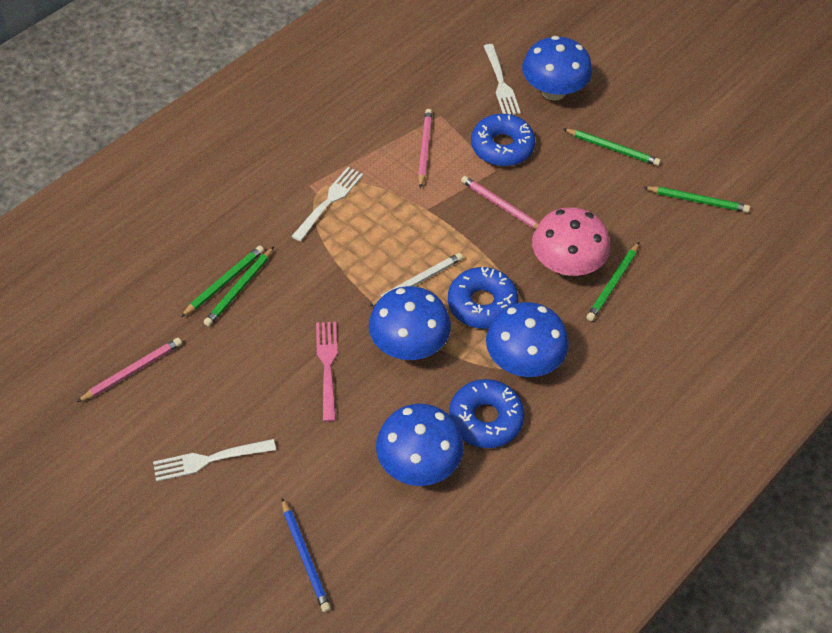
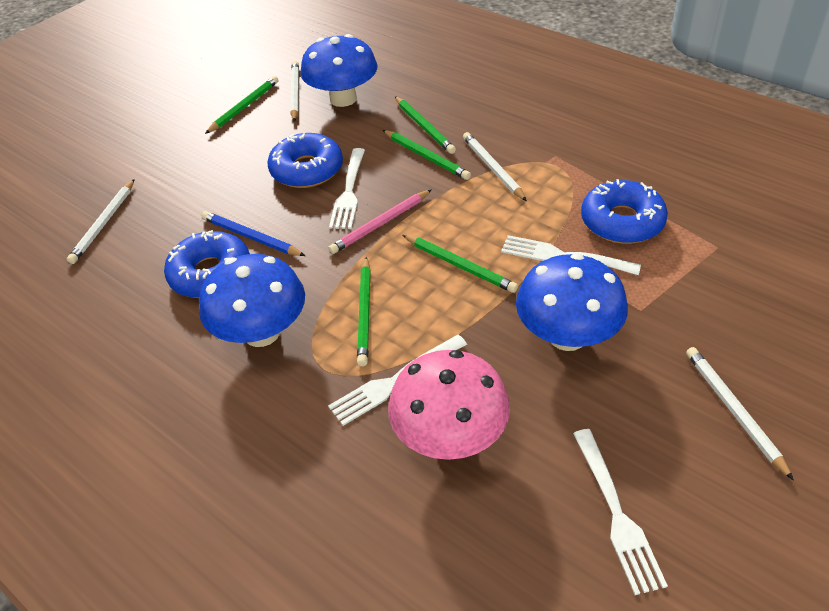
blue mushroom: [369,286,451,360] [376,404,464,486] [486,302,569,377] [522,36,592,100] = 4 -> [199,254,305,347] [301,34,378,107] [516,253,628,351] = 3
pink fork: [316,322,338,422] = 1 -> none = 0
pink pencil: [77,338,182,402] [418,109,432,188] [461,176,539,229] = 3 -> [328,190,431,254] = 1
white fork: [153,439,276,482] [291,167,363,242] [484,44,521,115] = 3 -> [328,335,467,426] [329,148,365,229] [501,235,641,275] [573,429,668,595] = 4
white pencil: [369,253,463,307] = 1 -> [67,179,135,264] [290,61,299,122] [463,132,527,201] [686,347,794,481] = 4

